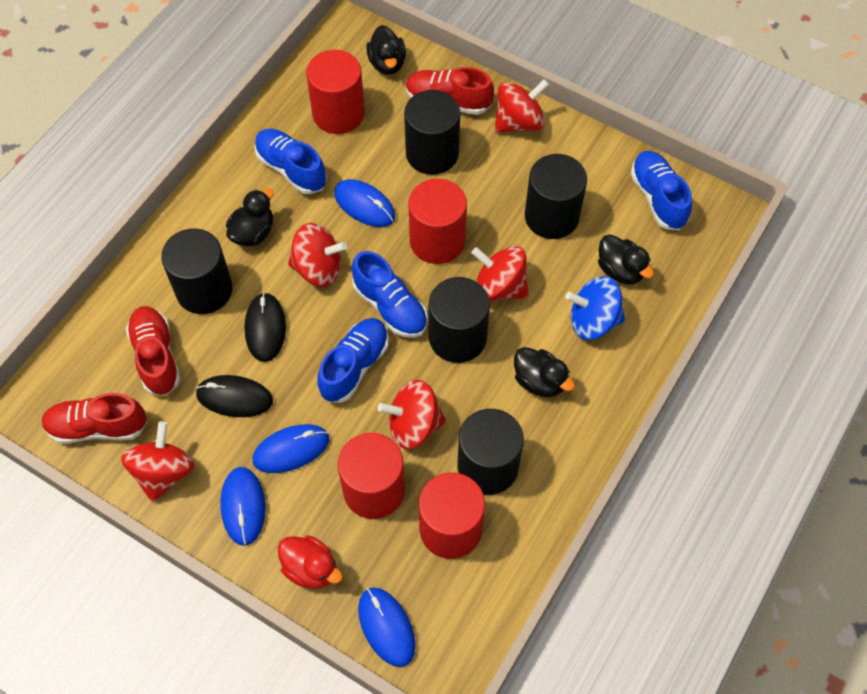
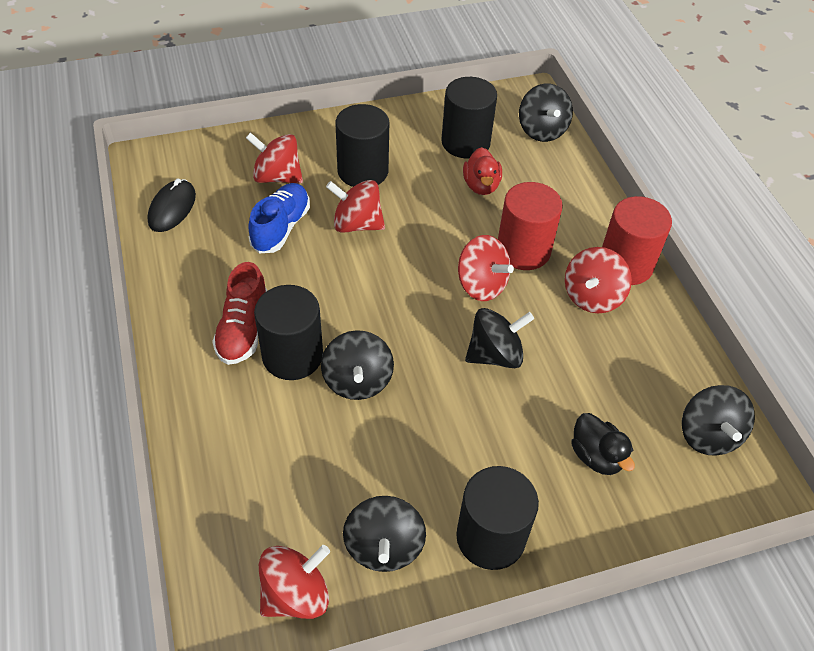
black cylinder: [161,228,232,314] [404,90,460,175] [429,277,490,363] [458,409,524,495] [525,154,587,239] = 5 -> [254,285,323,380] [336,104,389,187] [441,77,497,159] [456,466,539,570] = 4
black duck: [226,189,274,246] [366,25,406,75] [514,347,575,397] [598,234,654,284] = 4 -> [571,413,635,475] = 1
black mouse: [195,375,273,417] [244,292,286,362] = 2 -> [148,178,196,232] = 1
black spinning top: none = 0 -> [321,330,394,400] [343,496,426,572] [465,308,534,368] [519,84,573,142] [682,385,755,456] = 5
blue mouse: [221,467,265,546] [252,424,329,473] [334,179,395,227] [358,587,416,667] = 4 -> none = 0
blue shoe: [254,129,327,194] [317,318,389,403] [352,251,428,338] [630,151,692,230] = 4 -> [248,183,310,253] = 1
blue spinning top: [565,276,625,340] = 1 -> none = 0
red cylinder: [306,50,365,134] [338,433,405,519] [408,179,467,264] [419,473,485,559] = 4 -> [498,182,563,270] [602,196,672,285] = 2
red shoe: [41,393,147,444] [126,306,180,396] [406,67,494,115] = 3 -> [212,262,268,365] = 1

